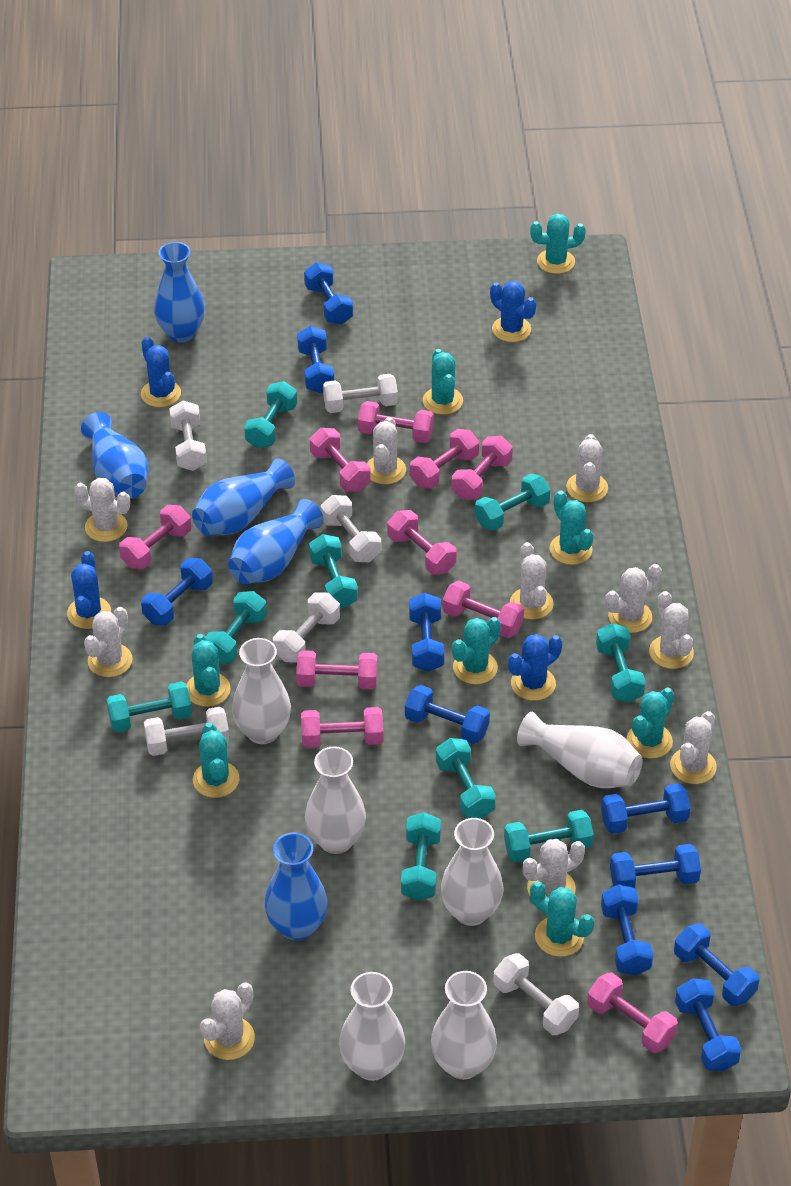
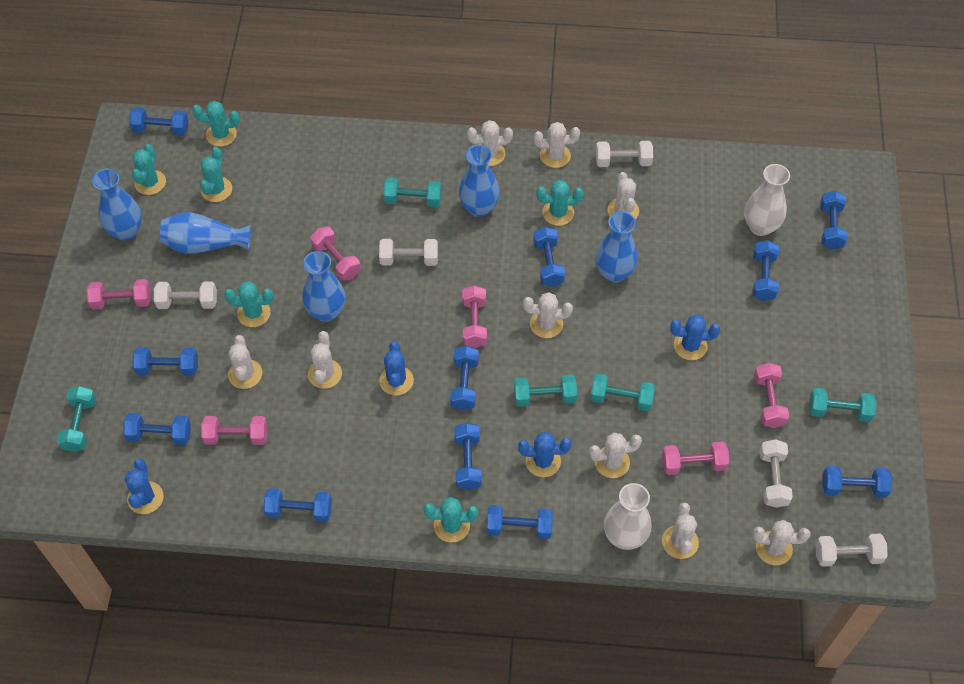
blue dumbbell: [141,558,213,625] [297,326,334,393] [304,262,353,325] [405,685,490,744] [409,593,444,672] [601,783,691,834] [601,885,653,975] [610,844,701,888] [674,923,760,1006] [675,979,742,1071] = 10 -> [123,413,191,445] [129,107,188,136] [133,347,198,376] [263,488,332,522] [450,346,479,410] [454,423,482,490] [487,505,553,539] [533,227,565,287] [753,240,779,301] [820,191,848,250] [822,466,892,498] = 11
pink dumbbell: [119,505,191,569] [296,650,378,689] [301,707,384,748] [310,428,371,492] [358,401,434,443] [387,510,456,575] [410,429,479,489] [442,581,524,638] [451,436,513,500] [587,972,678,1053] = 10 -> [87,279,151,309] [201,416,267,445] [310,227,361,281] [462,285,487,348] [662,442,729,475] [754,363,789,428] = 6
turquoise cactus: [186,634,231,707] [193,722,239,798] [423,349,463,415] [452,617,501,685] [530,214,586,274] [530,881,594,957] [550,491,593,565] [627,688,674,759] = 8 -> [132,144,166,195] [192,101,240,147] [200,147,232,202] [224,281,273,327] [424,497,478,543] [536,180,583,226] = 6
turquoise dumbbell: [106,681,192,732] [206,591,267,664] [244,381,297,448] [309,534,358,608] [401,812,441,901] [436,738,496,819] [475,474,550,531] [504,810,594,862] [596,623,646,702] = 9 -> [57,386,96,452] [383,178,442,207] [514,375,577,407] [590,374,655,411] [809,388,877,422] = 5
white cactus: [74,478,130,542] [84,607,132,677] [200,982,255,1060] [367,417,406,484] [510,542,554,620] [522,839,585,898] [566,434,608,502] [605,564,662,633] [649,591,694,669] [670,711,717,784] = 10 -> [228,335,262,389] [308,331,342,389] [467,120,513,166] [523,292,573,338] [534,122,580,168] [589,433,642,478] [607,172,639,219] [662,503,699,559] [752,520,810,565] = 9
white dumbbell: [144,707,229,756] [169,401,207,471] [273,592,340,663] [321,495,381,562] [323,374,398,413] [493,953,579,1035] = 6 -> [154,281,217,309] [379,239,438,266] [596,141,653,167] [760,439,793,508] [815,533,888,567] = 5
white vase: [232,638,291,744] [305,746,366,854] [339,972,405,1081] [431,971,497,1080] [441,818,503,926] [517,712,643,788] = 6 -> [604,483,652,550] [744,164,790,236] = 2

